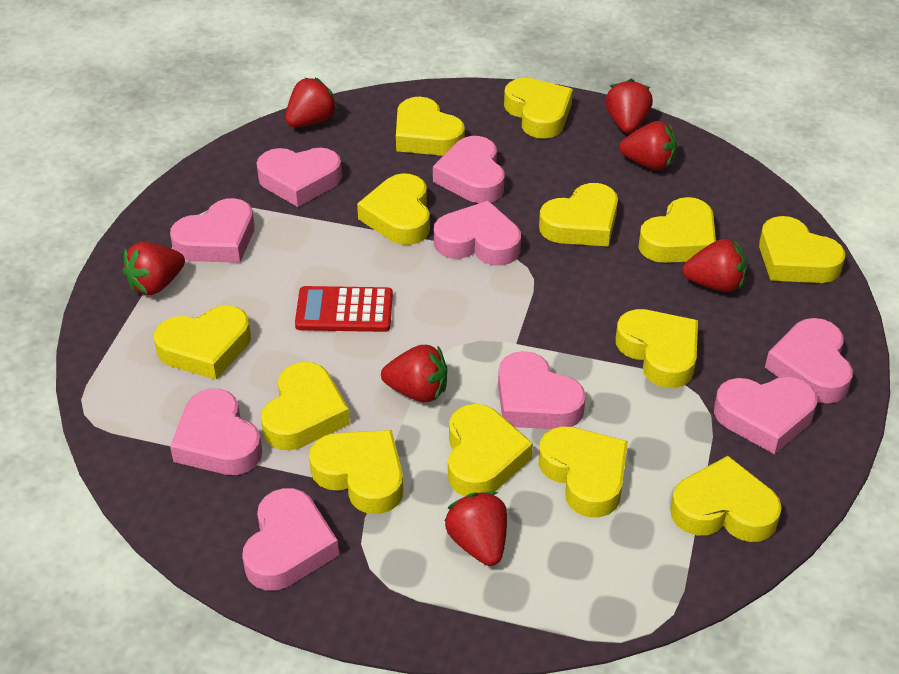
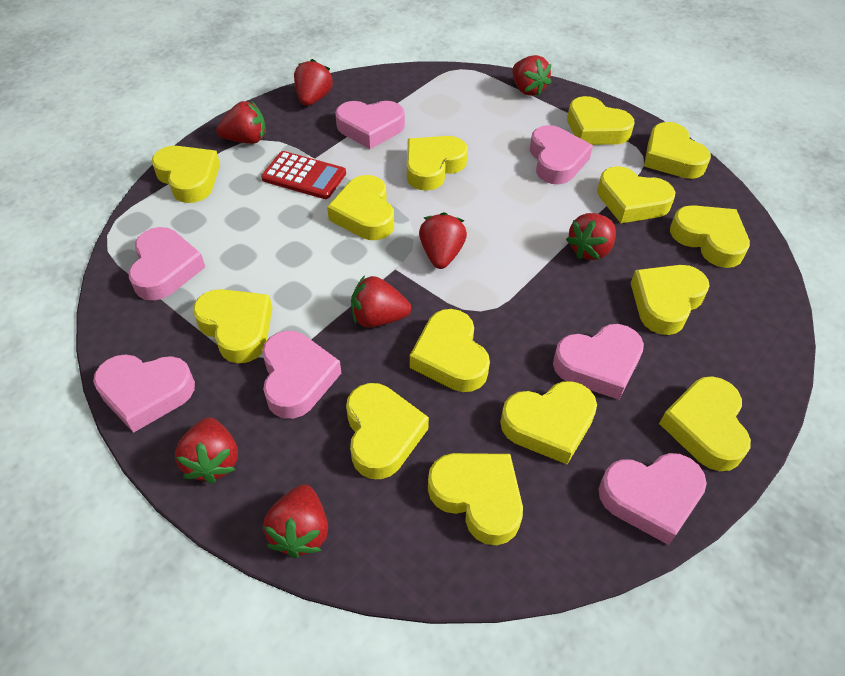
pink heart: [170,198,254,263] [170,389,262,475] [242,488,339,591] [257,148,342,207] [433,136,505,203] [434,201,521,266] [498,351,586,429] [714,377,817,454] [765,318,853,404] = 9 -> [93,354,195,433] [128,227,205,301] [262,331,341,419] [335,101,405,149] [530,125,593,184] [553,324,644,400] [599,453,707,545] = 7
red strawberry: [123,242,185,295] [285,78,338,127] [381,345,447,402] [445,492,507,566] [605,79,653,133] [619,121,677,170] [682,239,747,292] = 7 -> [175,417,238,484] [216,101,266,144] [263,485,328,559] [294,59,333,106] [351,275,411,327] [419,212,467,269] [512,55,551,96] [566,213,616,260] = 8
yellow heart: [154,305,251,380] [261,362,350,450] [309,430,403,514] [357,173,430,245] [396,97,465,156] [448,404,533,497] [504,78,573,139] [539,183,618,246] [539,426,628,518] [616,309,698,388] [638,197,716,263] [670,456,782,542] [759,216,845,283] = 13 -> [151,146,220,203] [193,289,272,363] [327,175,394,240] [346,383,429,479] [407,136,468,191] [410,309,490,392] [428,453,523,545] [500,381,597,464] [567,96,635,145] [597,166,676,223] [631,265,710,335] [644,122,711,179] [659,376,751,471] [670,205,750,268] = 14

